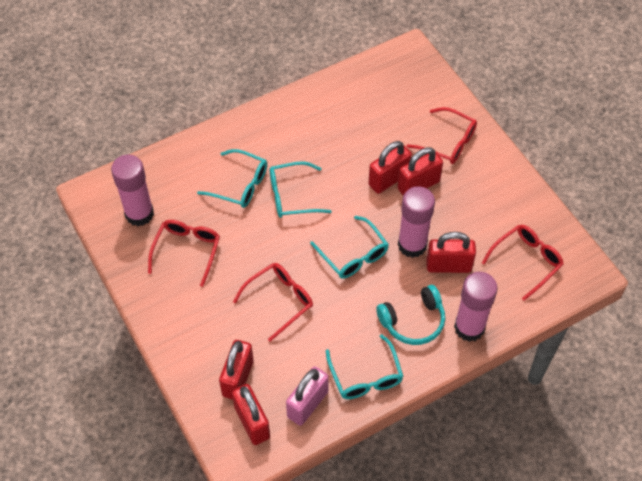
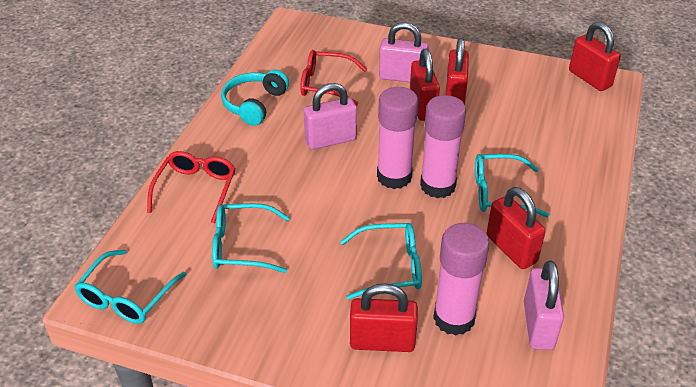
pink padlock: [286,367,329,426] = 1 -> [304,83,357,150] [379,22,429,82] [524,260,564,350] = 3
red glasses: [148,220,220,287] [233,263,313,342] [407,107,477,164] [482,225,564,301] = 4 -> [147,151,236,223] [300,50,367,106] = 2

